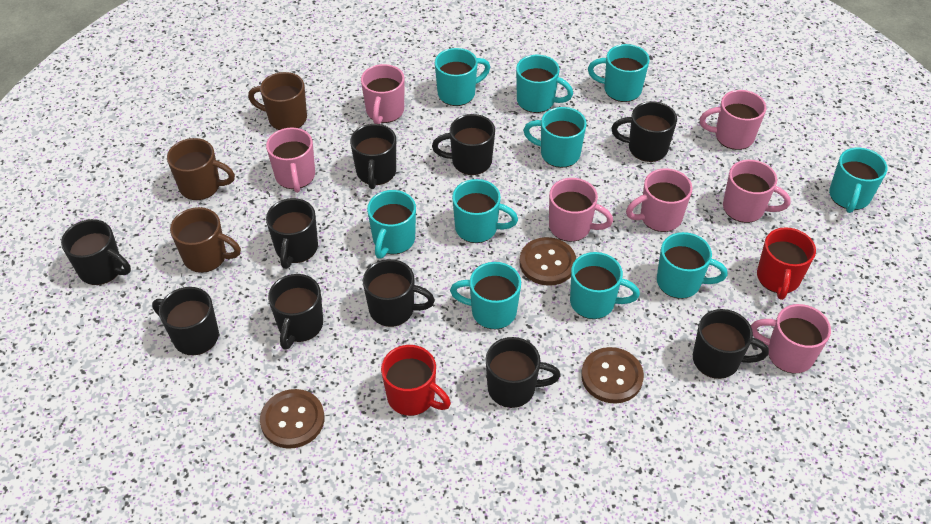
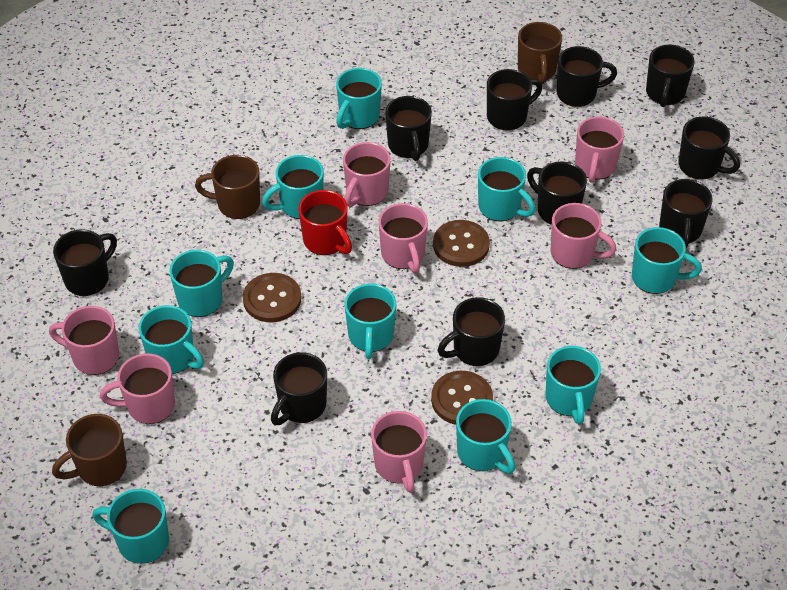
red mug: [381,345,451,416] [757,227,816,300] = 2 -> [298,190,352,255] = 1

